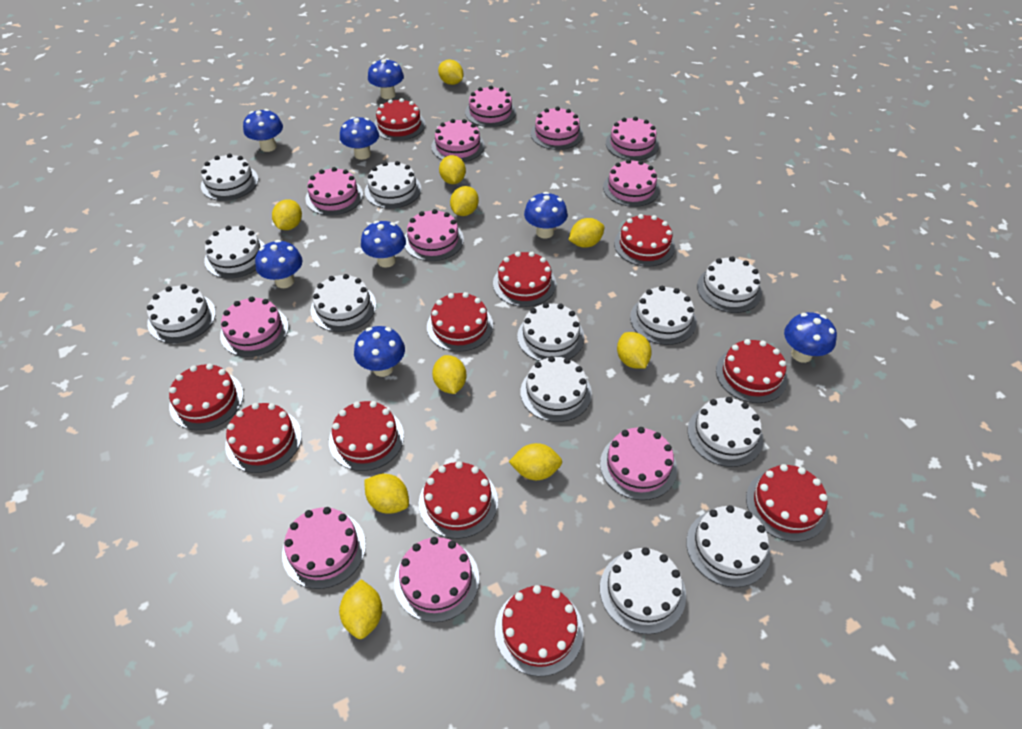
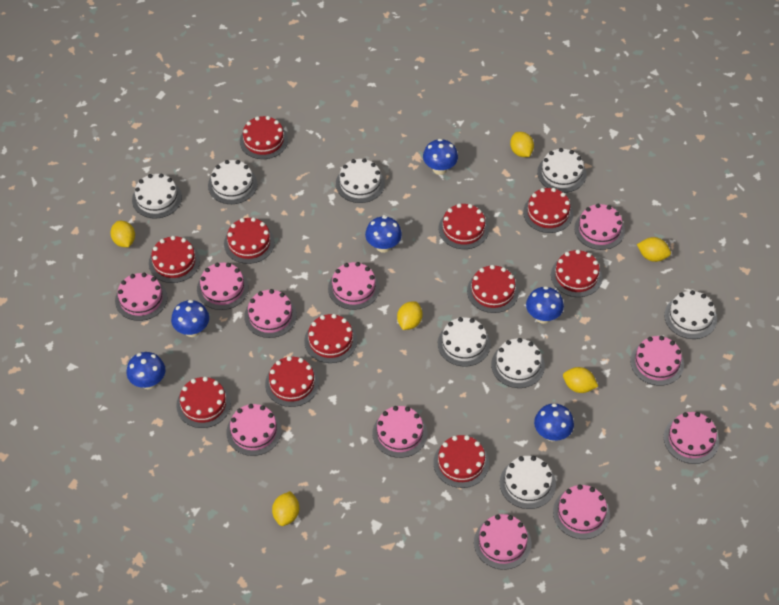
blue mushroom: [243,109,283,152] [255,240,302,288] [340,117,379,160] [354,326,405,377] [361,221,406,268] [368,58,404,99] [524,192,568,238] [784,312,837,363] = 8 -> [126,352,166,389] [171,300,209,337] [365,216,402,253] [423,139,458,175] [526,286,564,324] [534,404,574,441] = 6
white cake: [147,284,216,343] [201,153,258,201] [204,226,265,279] [310,274,376,332] [365,161,421,209] [517,303,585,361] [521,356,592,422] [600,547,686,634] [630,286,697,345] [686,505,771,587] [688,397,763,467] [697,256,762,313] = 12 -> [132,173,182,219] [208,160,257,204] [336,158,385,203] [438,317,491,366] [491,338,545,388] [500,456,556,509] [537,148,587,193] [664,290,717,339] = 8
yellow lemon: [272,199,302,230] [339,579,382,639] [364,474,409,514] [432,355,466,394] [438,60,463,85] [439,155,466,184] [450,186,479,216] [509,443,562,480] [569,218,604,248] [617,332,652,369] = 10 -> [111,221,135,247] [272,491,299,526] [397,301,422,330] [510,132,534,157] [563,367,598,393] [637,237,671,262] = 6

